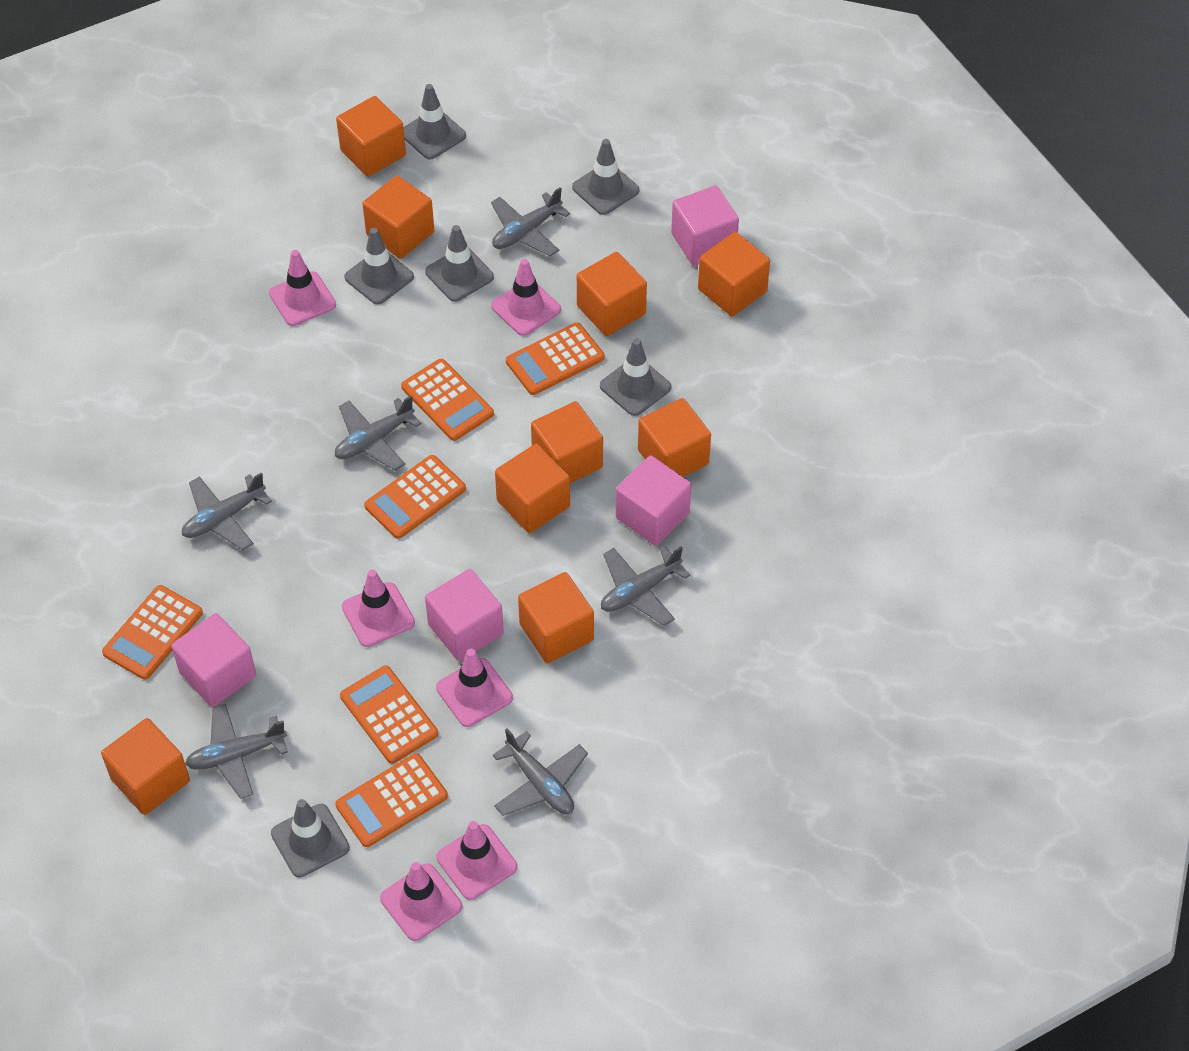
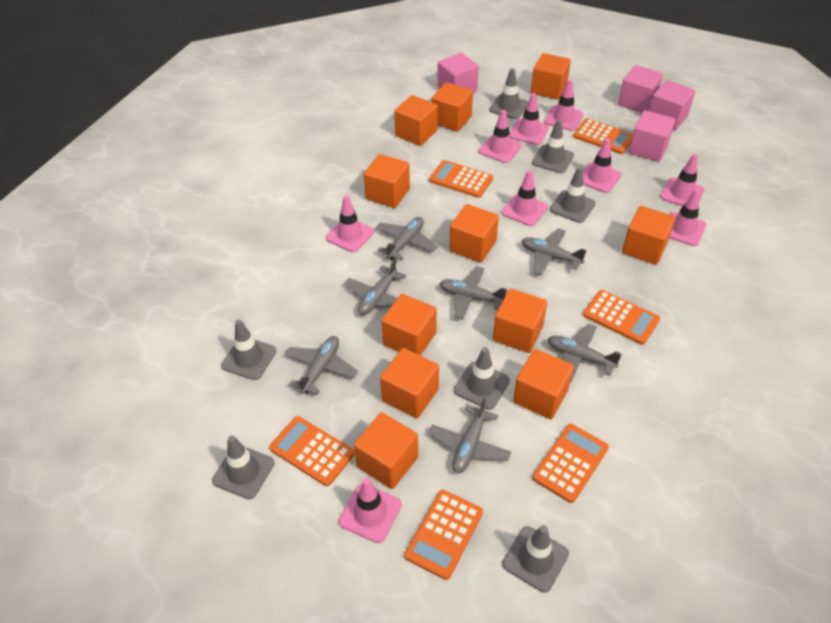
grey plane: [182,473,272,550] [185,703,288,799] [335,396,421,471] [491,187,570,257] [492,728,588,816] [601,546,690,626] = 6 -> [285,336,358,395] [344,258,406,315] [376,217,438,261] [428,398,511,473] [439,266,507,320] [522,228,587,276] [548,324,622,382] = 7
grey traffic cone: [271,799,350,878] [344,228,414,304] [403,84,466,160] [425,225,494,302] [572,139,639,215] [600,338,672,416] = 6 -> [212,435,274,499] [221,320,276,380] [454,347,510,410] [489,68,528,119] [502,525,569,593] [532,120,574,173] [550,167,595,223] = 7
orange cube: [101,718,190,815] [336,96,406,177] [362,176,434,259] [495,444,570,533] [518,572,594,663] [531,401,603,483] [577,252,647,336] [638,398,711,477] [698,232,770,316] = 9 -> [354,412,418,489] [364,154,410,208] [380,348,439,418] [381,294,437,356] [394,95,438,146] [431,82,473,132] [449,204,499,263] [493,288,547,353] [513,349,574,419] [531,53,571,100] [622,206,675,265] = 11
pink traffic cone: [269,250,336,326] [342,569,415,647] [380,862,462,941] [436,649,513,727] [437,821,517,900] [491,259,561,336] = 6 -> [326,195,374,252] [339,478,402,543] [479,110,522,163] [502,170,548,226] [510,93,549,145] [544,79,583,131] [583,138,622,193] [661,154,704,206] [669,189,706,246] = 9

